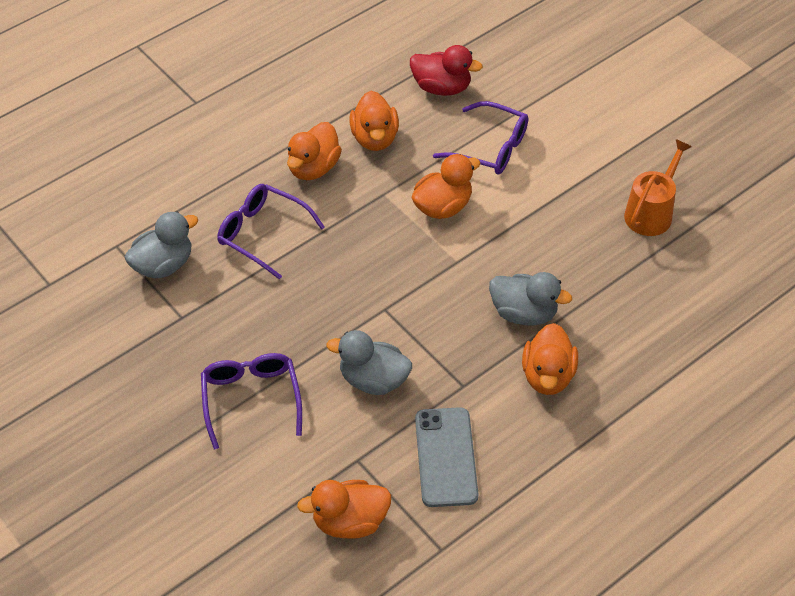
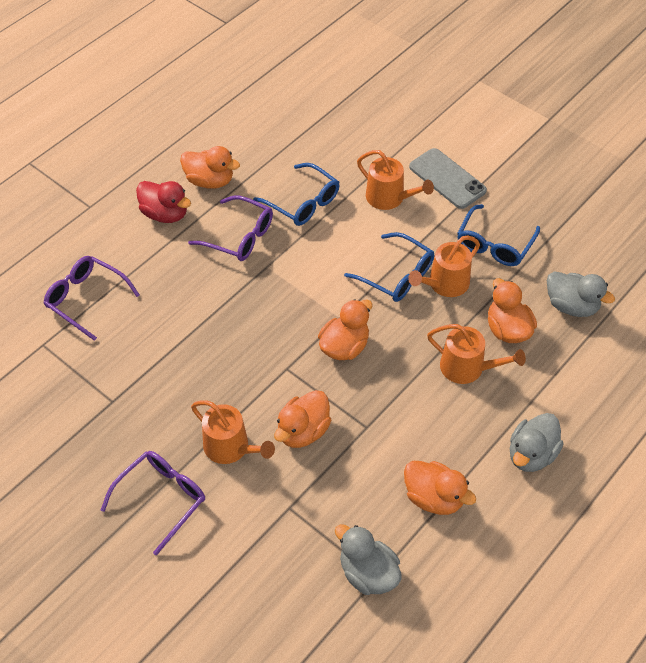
blue glasses: none = 0 -> [253,163,340,226] [344,232,434,302] [457,204,540,266] = 3
orange watering can: [624,139,692,236] = 1 -> [191,400,275,464] [357,150,434,210] [408,236,480,297] [427,324,526,384] = 4

